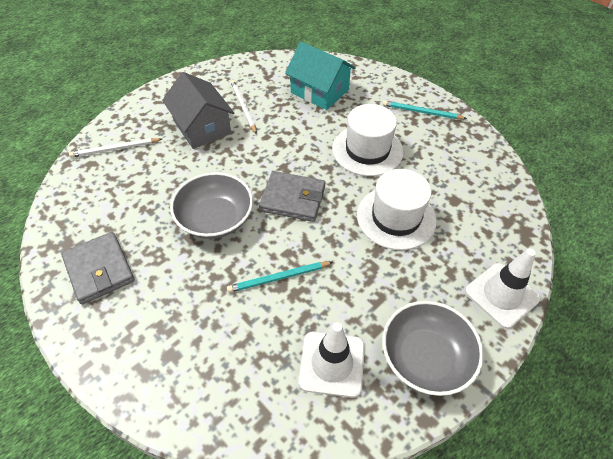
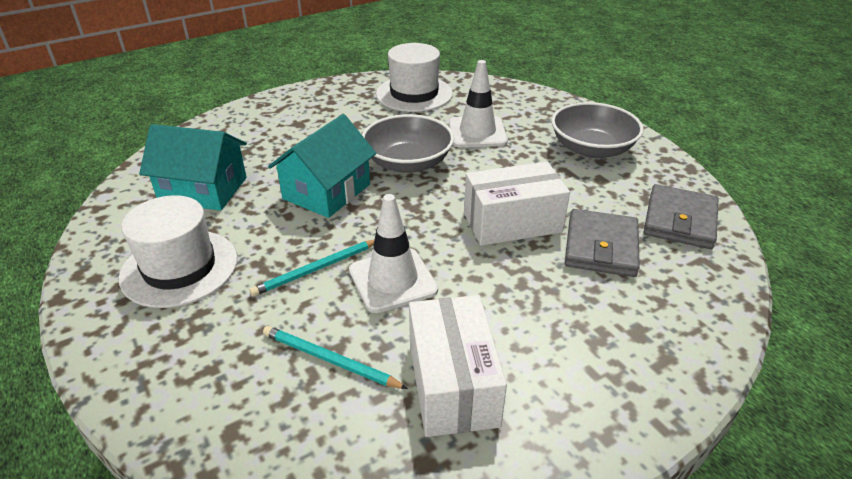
grey house: [162,72,234,149] = 1 -> none = 0
turquoise house: [285,42,356,110] = 1 -> [139,124,247,211] [268,114,376,218] = 2
white box: none = 0 -> [409,295,507,437] [464,162,570,246] = 2
white pencil: [69,138,162,157] [231,80,257,134] = 2 -> none = 0

